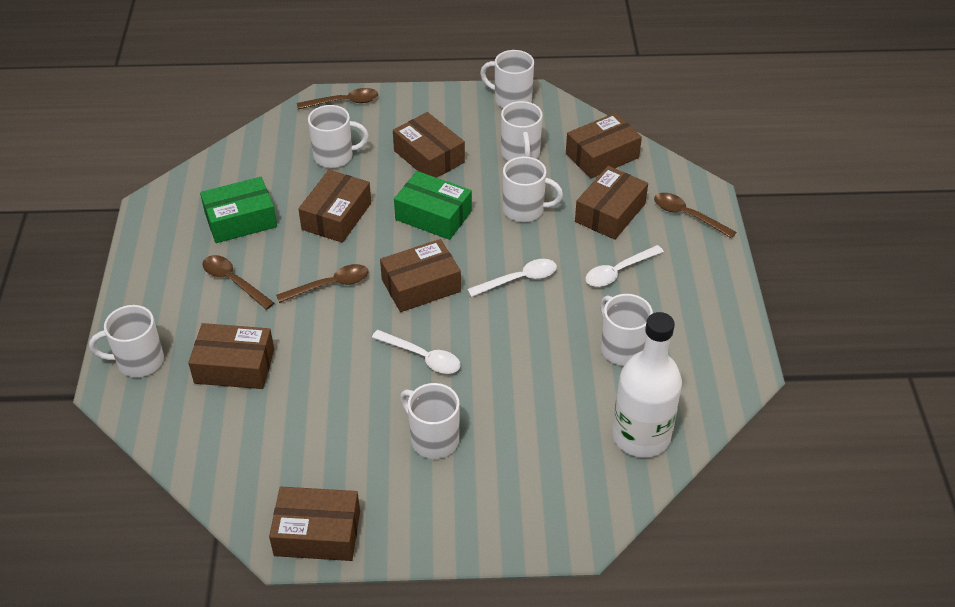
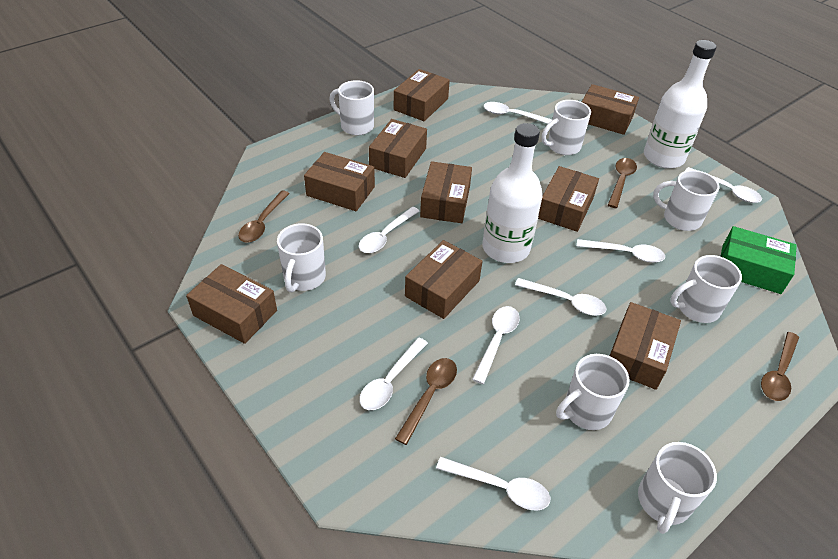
brown box: [188,323,274,389] [269,487,360,561] [298,170,371,243] [380,239,461,312] [393,112,465,178] [566,113,642,178] [575,166,648,240] = 7 -> [186,264,277,344] [304,152,375,211] [369,119,427,178] [394,69,450,121] [405,240,482,319] [420,161,472,223] [538,166,599,232] [582,84,639,135] [610,302,681,390] = 9
green box: [200,177,277,243] [394,171,472,240] = 2 -> [720,226,797,294] = 1
white bottle: [612,312,682,458] = 1 -> [482,123,543,263] [644,40,717,169] = 2
white spoon: [372,330,461,374] [467,259,557,297] [586,245,664,287] = 3 -> [359,207,419,253] [360,337,428,410] [436,457,550,511] [472,306,520,384] [484,102,552,124] [515,278,606,316] [577,239,665,263] [685,167,762,203] = 8

